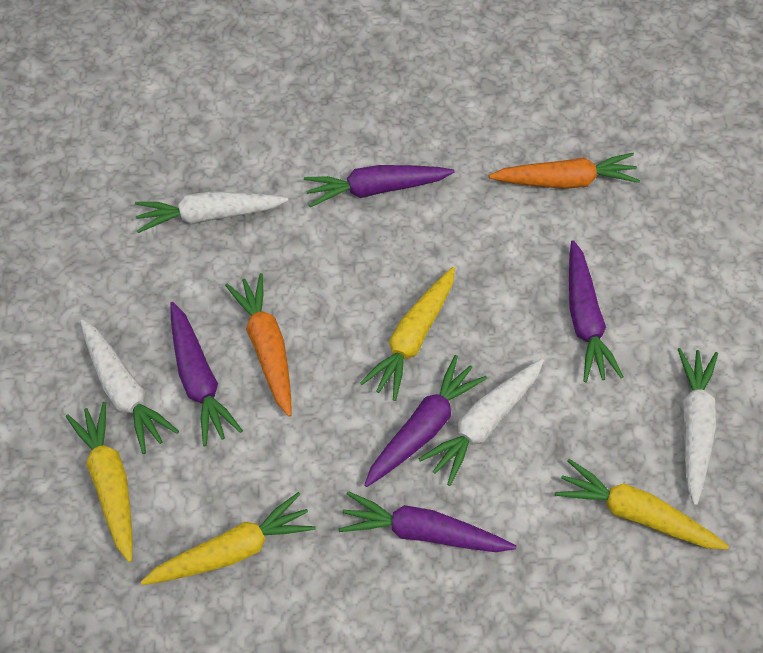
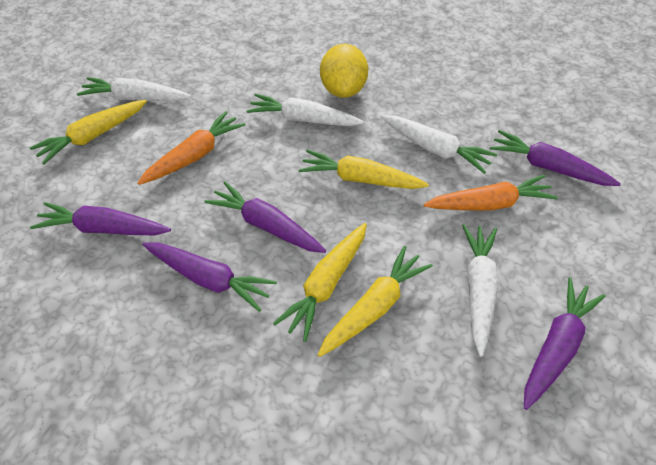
yellow lemon: none = 0 -> [320,44,368,98] = 1

